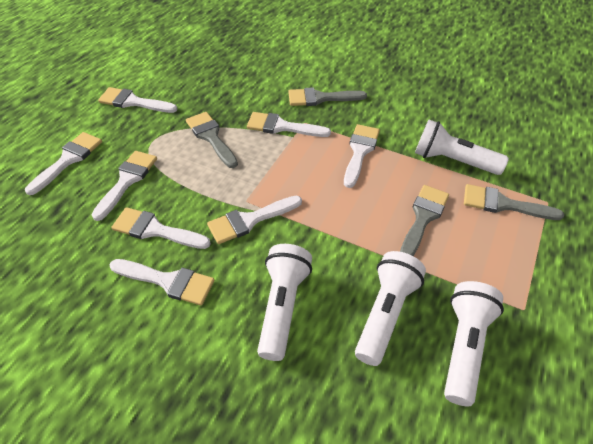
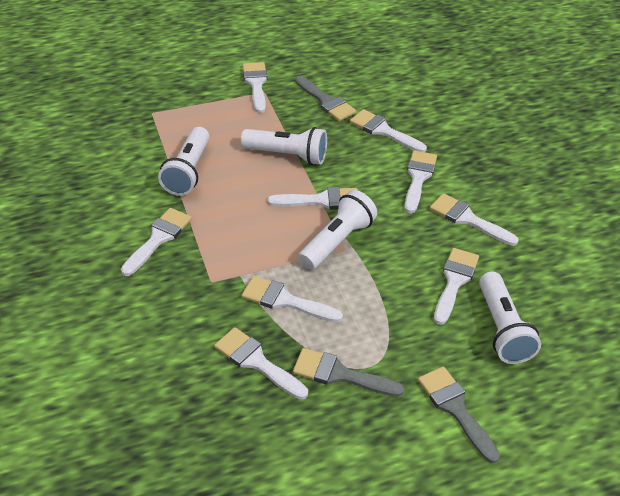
grey brush: [186,112,238,168] [288,88,367,106] [400,185,449,256] [464,184,564,220] = 4 -> [293,348,404,397] [295,76,357,121] [418,366,500,463] = 3
white brush: [25,132,102,195] [92,151,157,221] [98,87,178,113] [109,259,214,306] [111,207,211,249] [207,195,302,244] [247,112,331,137] [344,124,380,188] = 8 -> [121,208,192,276] [214,327,308,400] [242,62,267,113] [242,276,343,322] [267,187,358,210] [350,109,427,152] [404,150,437,213] [429,193,519,246] [434,248,479,325] = 9

